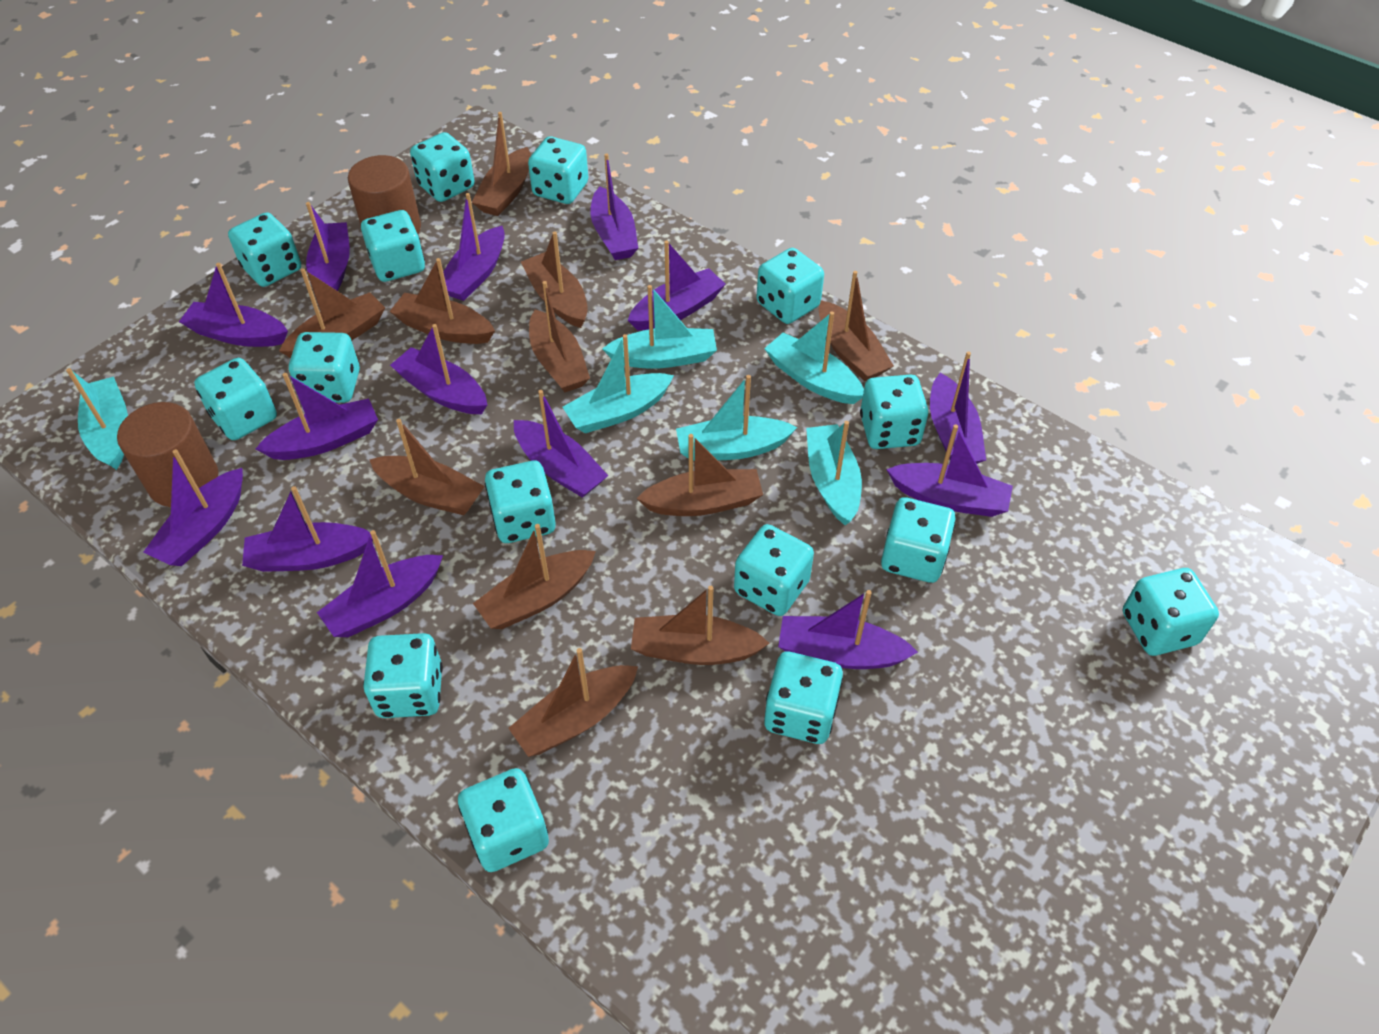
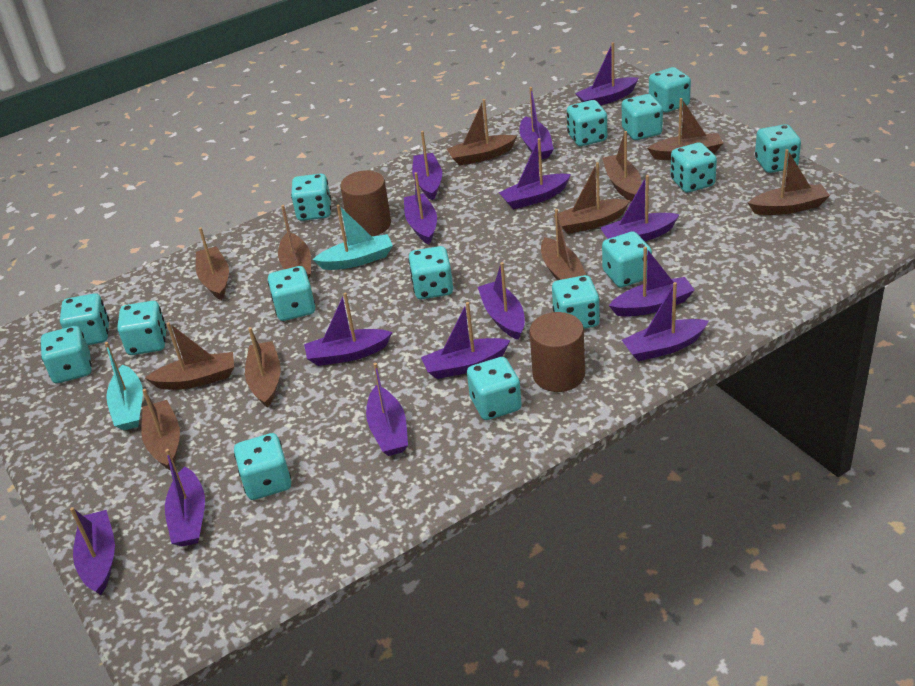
turquoise boat: [66,368,128,470] [563,334,674,433] [602,285,717,369] [676,375,797,461] [764,311,864,404] [806,421,862,525] = 6 -> [105,342,143,431] [313,205,393,270] = 2

